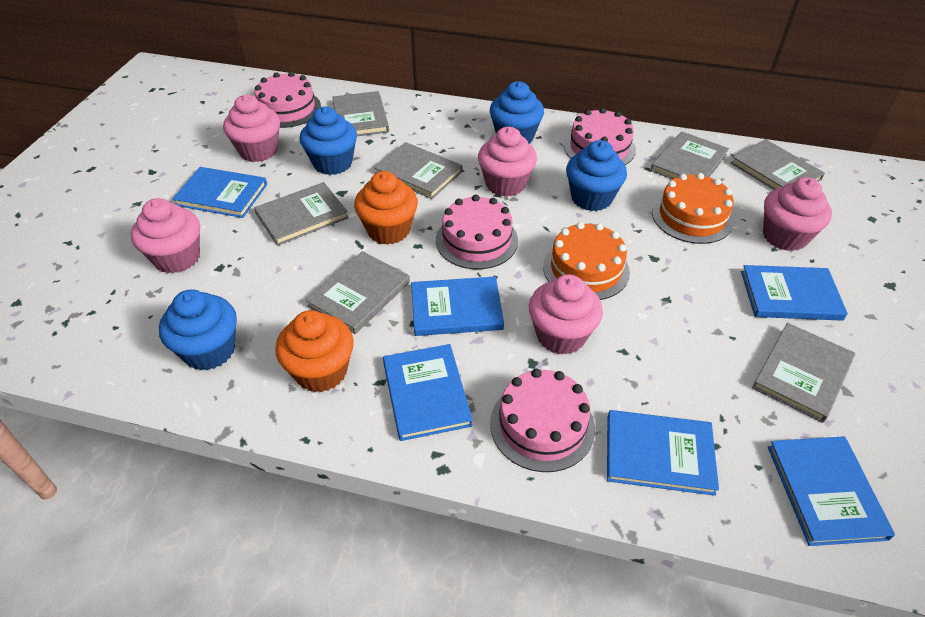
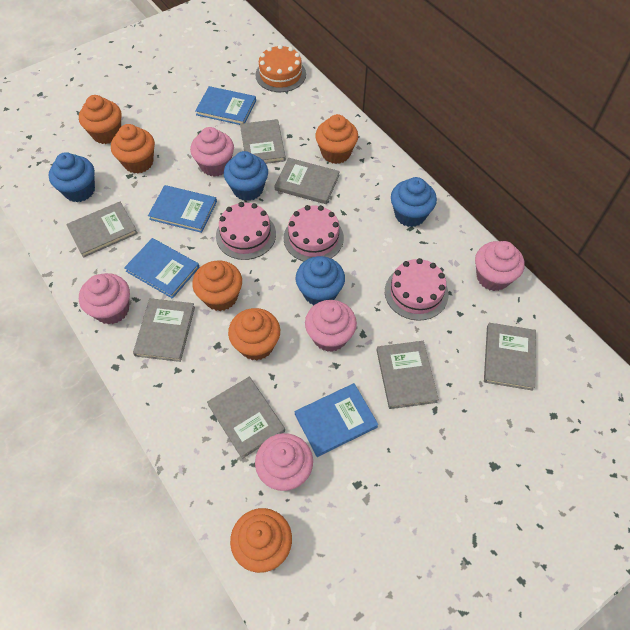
blue book: [173,167,267,218] [383,344,472,441] [411,277,504,336] [607,410,719,496] [741,265,848,321] [768,436,895,546] = 6 -> [124,238,200,299] [148,185,217,233] [195,86,256,125] [295,383,378,457] = 4
orange cake: [543,222,630,300] [652,173,734,244] = 2 -> [255,45,306,92] = 1
orange cupcake: [275,310,354,392] [354,171,418,245] = 2 -> [79,95,122,144] [111,124,155,173] [192,260,242,311] [228,308,280,361] [230,508,292,573] [315,114,358,164] = 6
pink cake: [255,72,321,128] [436,195,518,269] [490,369,595,472] [564,108,636,165] = 4 -> [216,202,276,260] [284,205,344,262] [385,258,448,321] = 3

